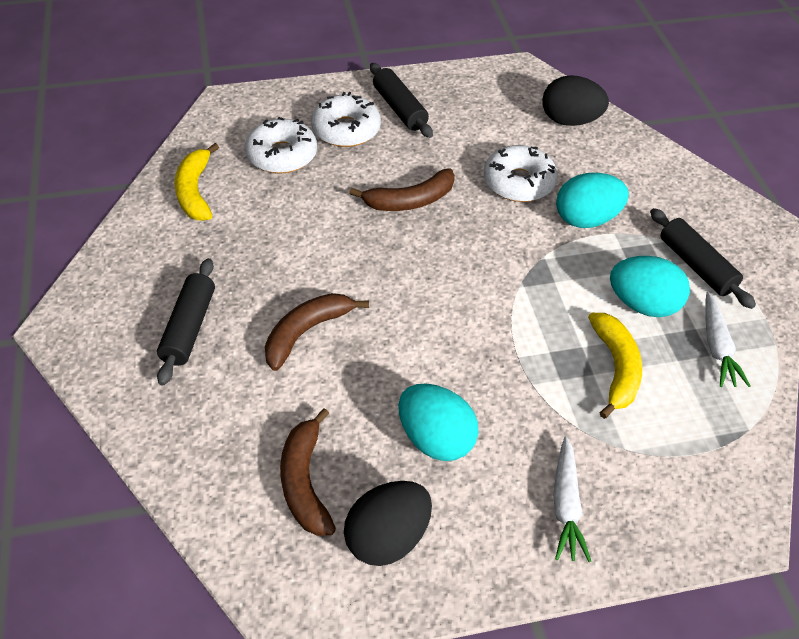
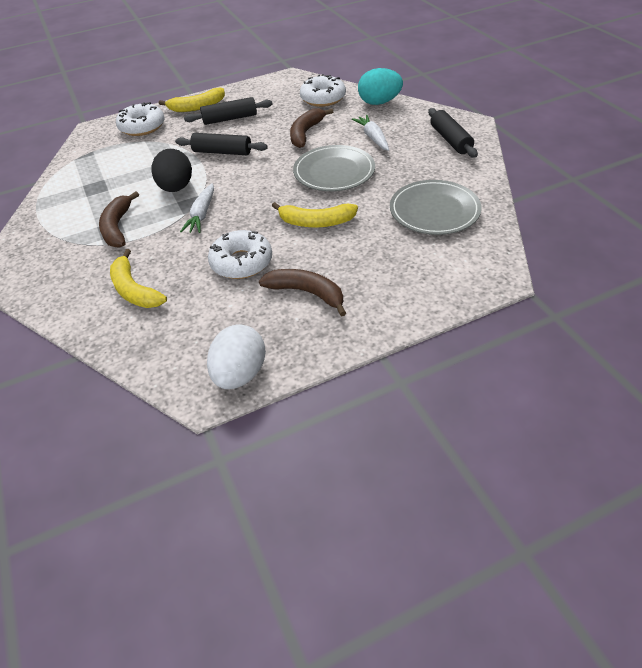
black egg: [344,481,432,566] [542,75,609,126] = 2 -> [151,149,192,192] = 1
grey plate: none = 0 -> [293,145,375,191] [390,180,482,235] = 2
turquoise egg: [398,384,479,461] [556,173,629,228] [610,256,690,317] = 3 -> [358,68,403,105] = 1
white egg: none = 0 -> [207,324,266,389] = 1
yellow banana: [174,143,219,221] [588,313,642,419] = 2 -> [110,249,167,308] [159,87,225,112] [272,202,358,228] = 3

